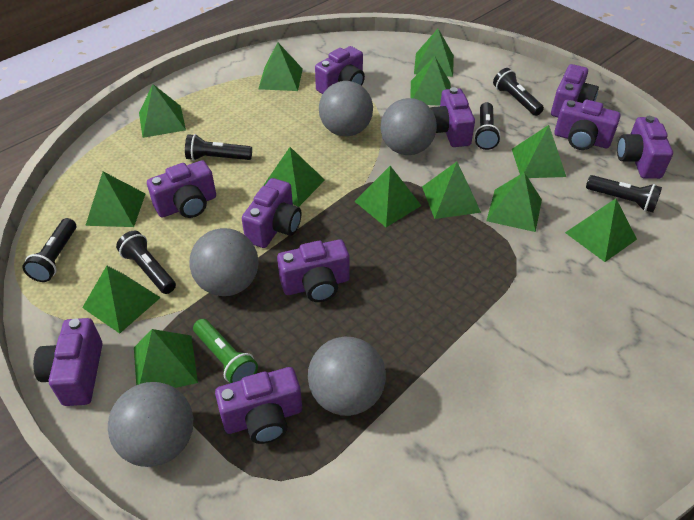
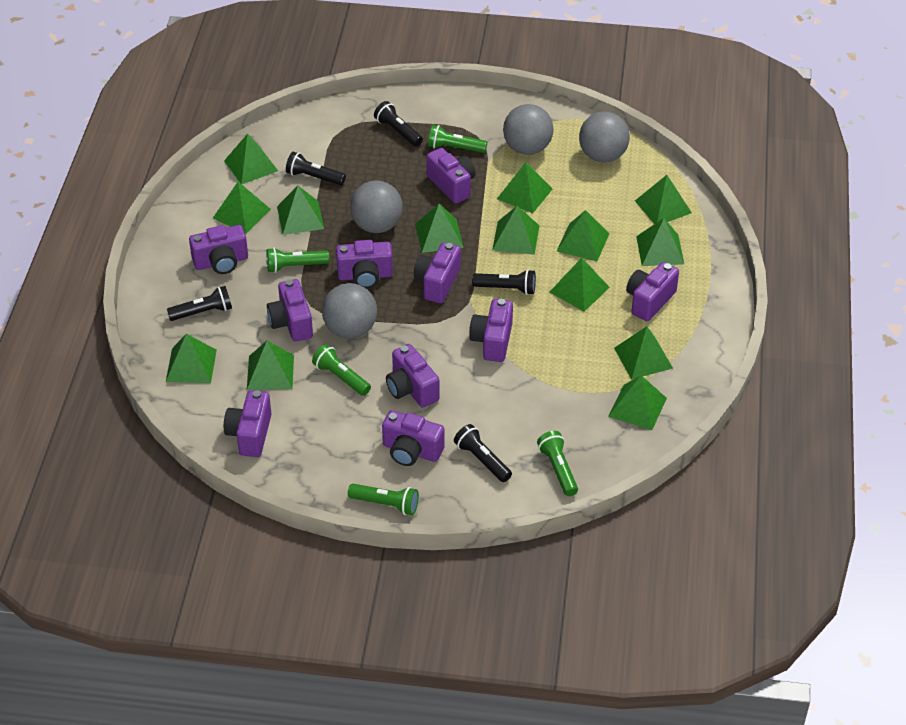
black flashlight: [23,218,76,282] [116,231,176,294] [185,134,252,161] [474,102,501,150] [493,68,544,116] [586,175,662,212] = 6 -> [167,286,232,321] [286,152,346,185] [374,101,423,147] [454,424,512,482] [472,269,536,295] = 5
green flashlight: [193,319,258,383] = 1 -> [266,248,329,273] [312,344,371,396] [348,484,419,515] [428,125,487,153] [537,431,578,496] = 5
green pyramid: [82,266,161,334] [85,172,146,227] [134,329,198,388] [139,84,186,138] [258,42,303,91] [263,147,325,207] [354,166,422,227] [410,56,451,106] [414,29,454,77] [422,162,481,219] [487,172,542,232] [512,125,566,178] [565,198,637,262] = 13 -> [166,334,217,383] [213,182,271,233] [224,134,278,184] [247,340,294,390] [277,186,324,235] [415,204,464,253] [492,206,539,255] [497,162,552,213] [550,258,610,312] [557,210,609,261] [608,375,667,430] [614,326,673,380] [635,175,692,224] [636,218,684,266] = 14
grey ball: [108,382,193,467] [189,228,259,296] [308,336,386,416] [319,81,373,137] [381,98,437,155] = 5 -> [322,283,377,339] [350,181,403,233] [503,104,554,155] [579,112,630,162] = 4

